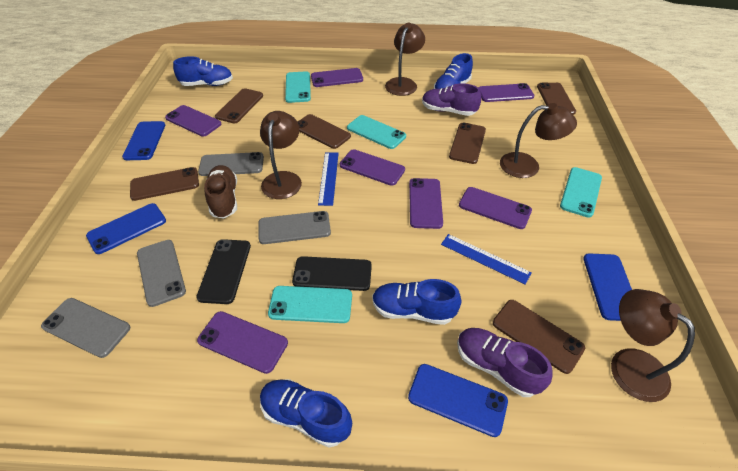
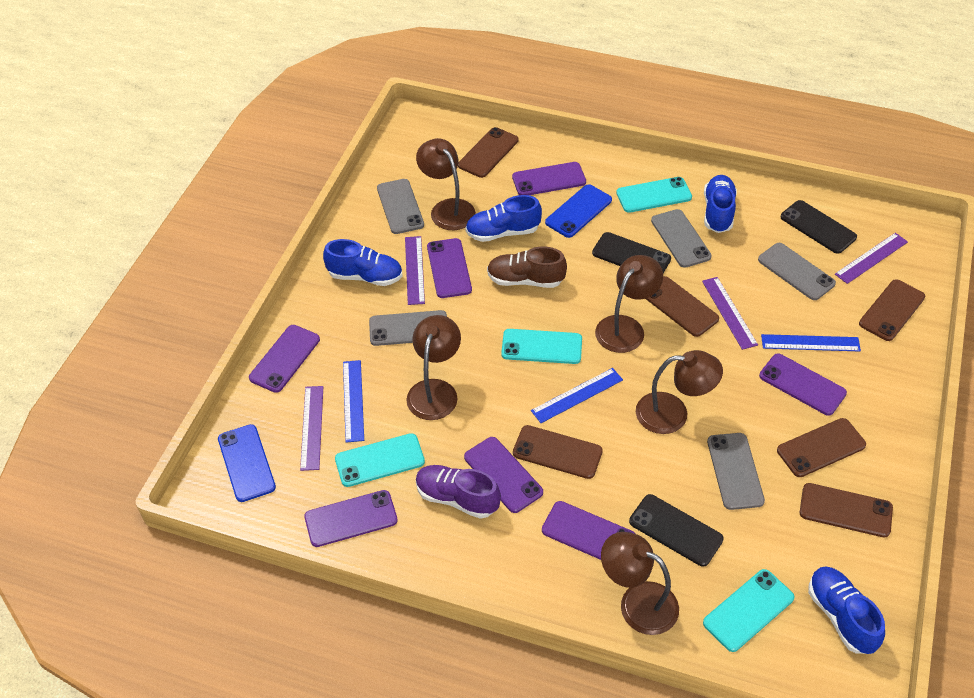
black phone: [196,239,251,304] [292,256,372,291] = 2 -> [592,232,671,273] [629,494,724,567] [780,200,857,254] = 3
blue phone: [86,203,166,254] [122,121,165,160] [408,364,508,437] [583,253,632,321] = 4 -> [218,424,276,502] [545,184,612,238] = 2
blue ruler: [318,152,339,206] [441,234,532,285] = 2 -> [343,360,364,443] [531,368,623,423] [761,334,861,352] = 3
brown lamp: [260,111,302,199] [385,23,425,96] [500,103,577,178] [611,289,695,402] = 4 -> [406,315,461,420] [416,138,476,230] [595,255,663,353] [601,532,679,635] [636,350,723,434] = 5
grey phone: [41,298,130,358] [137,240,186,307] [198,152,264,176] [259,211,331,244] = 4 -> [369,310,447,346] [377,179,424,234] [651,209,712,268] [707,433,765,510] [758,243,836,300] = 5
purple ruler: none = 0 -> [300,386,323,471] [405,236,425,305] [702,277,758,350] [835,233,908,284] = 4
purple shoe: [422,83,481,116] [457,328,553,397] = 2 -> [416,465,501,519] = 1

